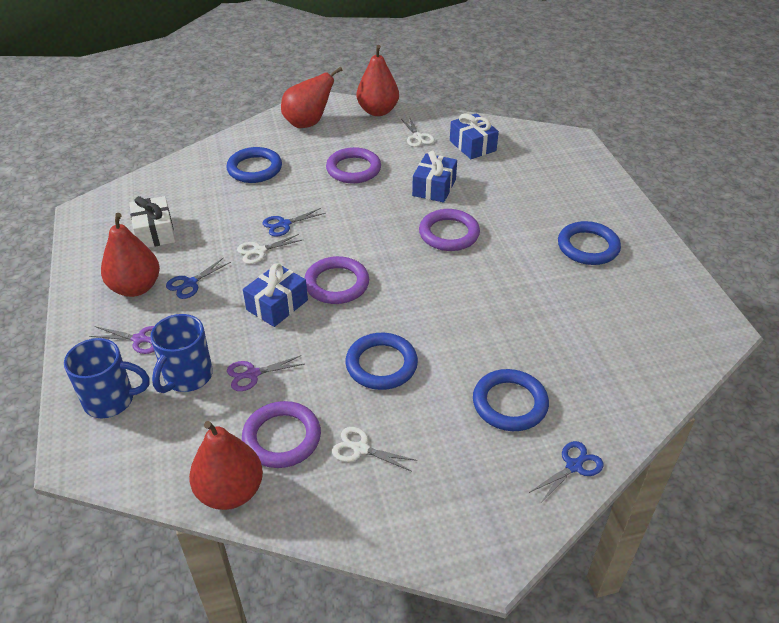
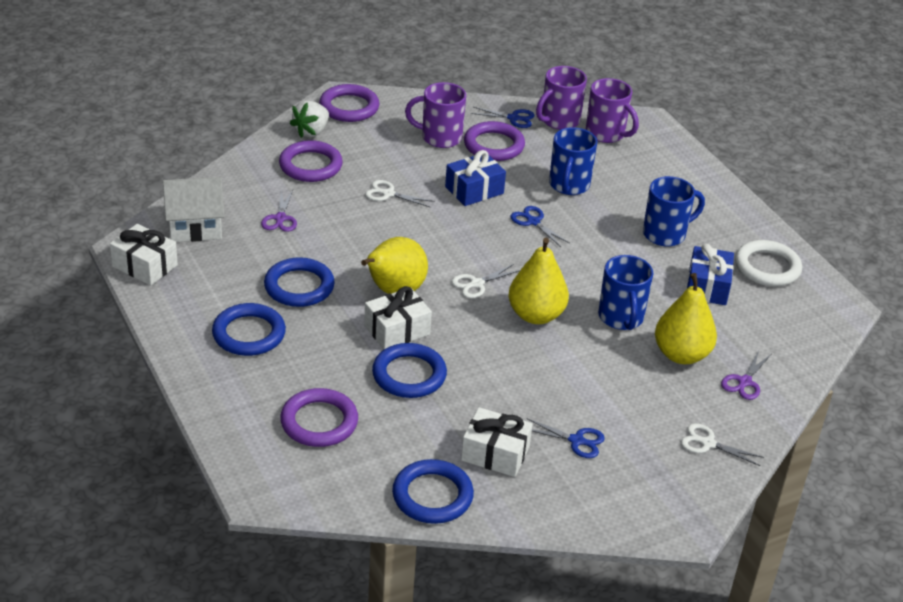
blue gift: [243,263,308,327] [412,151,457,203] [450,113,499,159] = 3 -> [445,150,506,206] [687,244,734,305] = 2
blue mug: [64,338,150,418] [150,314,213,393] = 2 -> [549,127,597,195] [598,255,654,330] [643,176,705,247] = 3
purple mug: none = 0 -> [405,82,466,148] [536,66,587,130] [586,78,639,143] = 3
red pear: [101,213,160,297] [189,421,263,510] [281,67,343,128] [357,45,399,116] = 4 -> none = 0
white gift: [129,196,176,248] = 1 -> [110,224,178,285] [364,286,432,349] [461,407,533,477] = 3
white house: none = 0 -> [163,177,225,242] = 1
white ring: none = 0 -> [735,240,802,287] = 1
white strawberry: none = 0 -> [290,100,329,138] = 1
yellow pear: none = 0 -> [361,237,428,294] [509,238,569,324] [655,273,717,364] = 3

